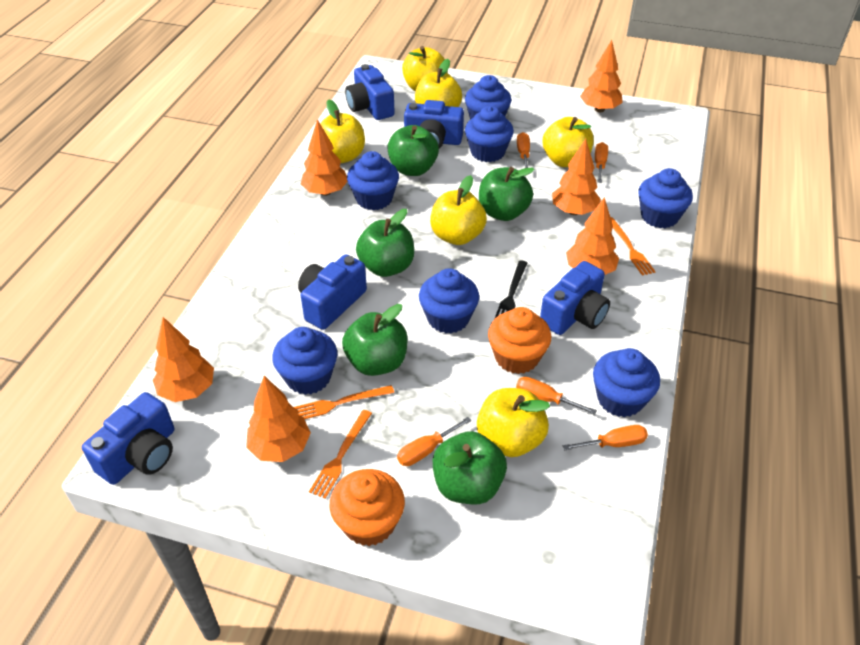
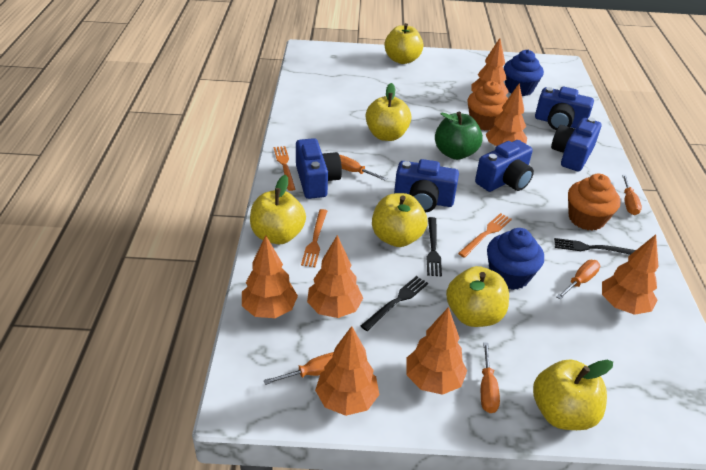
black fork: [495,260,527,318] = 1 -> [361,276,428,331] [427,217,442,277] [554,238,636,255] = 3
blue cupcake: [272,327,337,395] [347,151,399,210] [419,268,479,334] [465,75,511,119] [465,106,514,162] [593,348,660,417] [639,168,693,228] = 7 -> [487,228,544,290] [504,50,544,96] = 2
green apple: [342,304,408,376] [356,209,414,277] [388,125,439,176] [433,431,507,504] [479,167,535,221] = 5 -> [435,112,483,160] = 1
orange tree: [153,317,214,402] [246,376,311,462] [301,119,348,196] [552,139,601,215] [566,197,619,275] [580,40,623,112] = 6 -> [242,236,298,318] [307,235,363,318] [315,326,379,416] [406,307,467,395] [471,38,509,95] [486,84,527,146] [602,234,658,315] = 7

